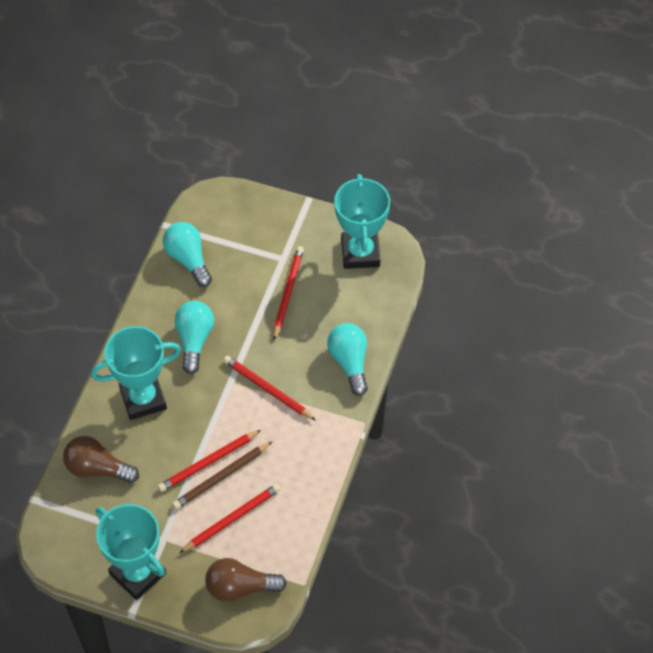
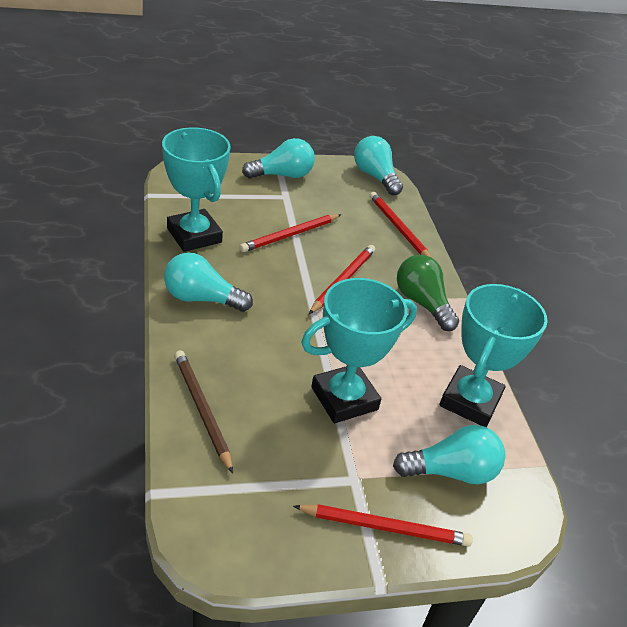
brown light bulb: [63,436,139,483] [205,558,287,602] = 2 -> none = 0
green light bulb: none = 0 -> [397,255,459,331] = 1
turquoise light bulb: [163,222,212,287] [175,301,214,374] [327,323,368,396] = 3 -> [164,252,253,312] [242,138,315,179] [354,136,403,195] [393,425,506,484] = 4

